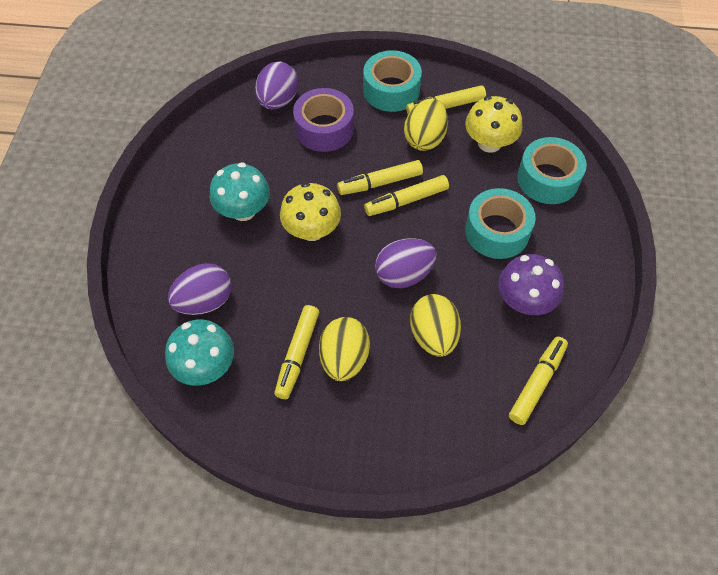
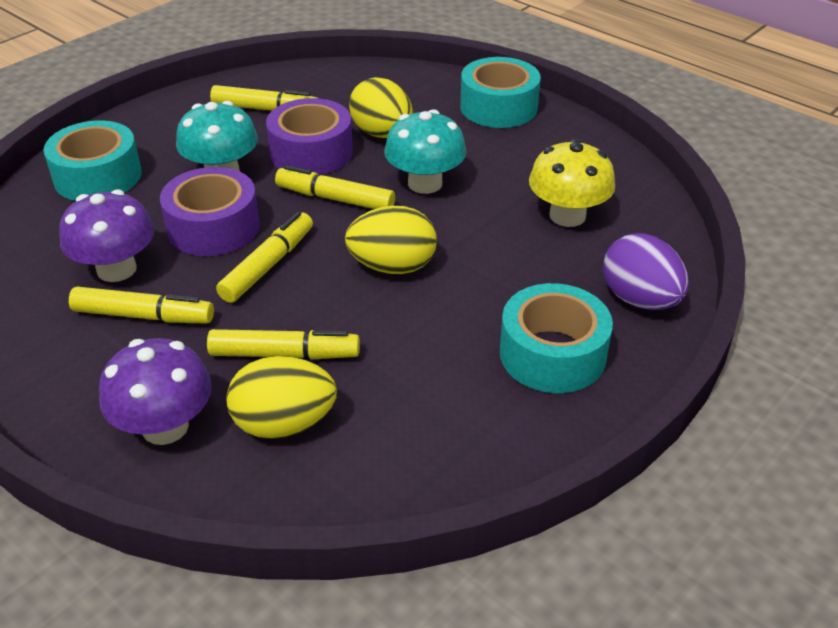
purple egg: [168,263,231,315] [255,61,299,110] [375,238,437,288] = 3 -> [603,233,689,310] = 1
purple mushroom: [498,254,564,315] = 1 -> [59,189,154,282] [99,338,212,445] = 2
purple tape: [293,88,354,152] = 1 -> [160,167,260,256] [266,98,353,175] = 2
yellow mushroom: [280,182,341,241] [465,96,522,153] = 2 -> [529,139,615,227] = 1

